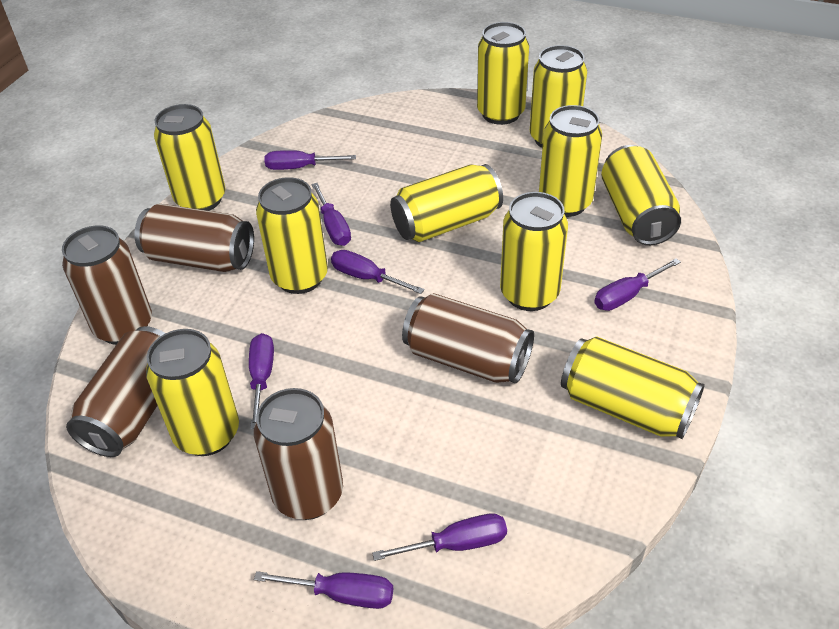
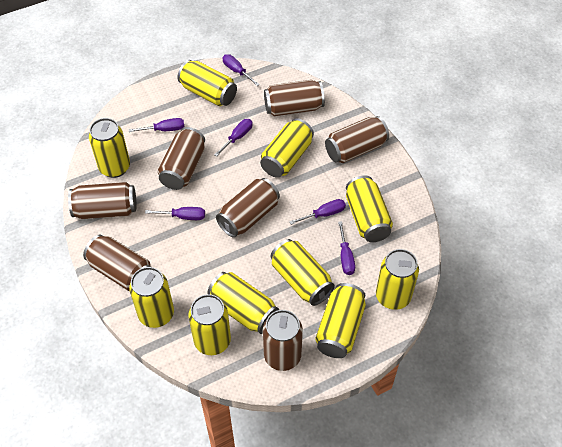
brown can: [62,225,152,345] [66,326,165,457] [134,204,254,272] [254,388,343,520] [402,293,534,384] = 5 -> [68,182,136,219] [83,234,151,291] [158,127,205,190] [216,178,280,238] [263,310,303,371] [264,80,325,116] [325,116,389,163] = 7
purple screwdriver: [249,333,274,429] [254,571,393,609] [265,150,356,170] [312,183,351,246] [331,250,425,294] [372,513,507,561] [594,258,681,311] = 7 -> [129,118,184,132] [145,207,205,220] [214,119,253,157] [222,54,260,86] [289,199,346,225] [338,221,355,275] = 6

